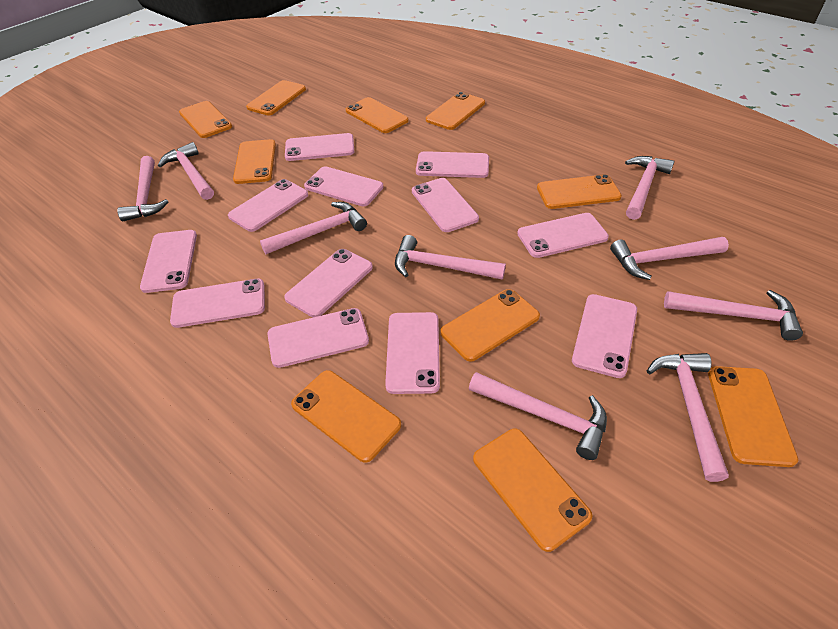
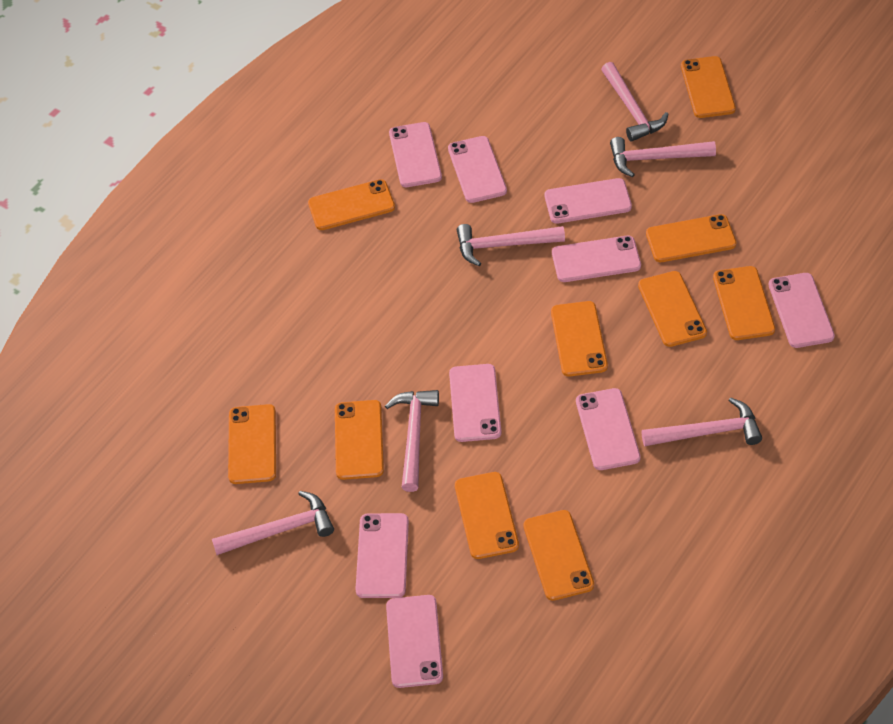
pink hammer: [117,156,169,221] [158,142,214,200] [260,202,367,254] [395,235,506,280] [469,372,607,460] [610,237,729,280] [625,156,675,220] [647,353,729,482] [664,290,803,341] = 9 -> [212,491,334,555] [385,390,439,492] [457,224,565,266] [601,62,668,142] [610,137,716,177] [642,398,762,446] = 6
pink phone: [140,230,197,293] [170,279,265,328] [228,179,308,232] [267,308,369,368] [284,249,373,317] [285,133,354,161] [304,166,384,206] [385,312,440,394] [412,178,479,232] [416,151,489,178] [517,213,609,258] [572,294,637,378] = 12 -> [355,513,409,598] [386,595,443,688] [389,122,442,187] [448,136,507,203] [449,364,502,442] [545,178,632,224] [552,236,641,282] [576,388,641,470] [768,273,835,348] = 9

